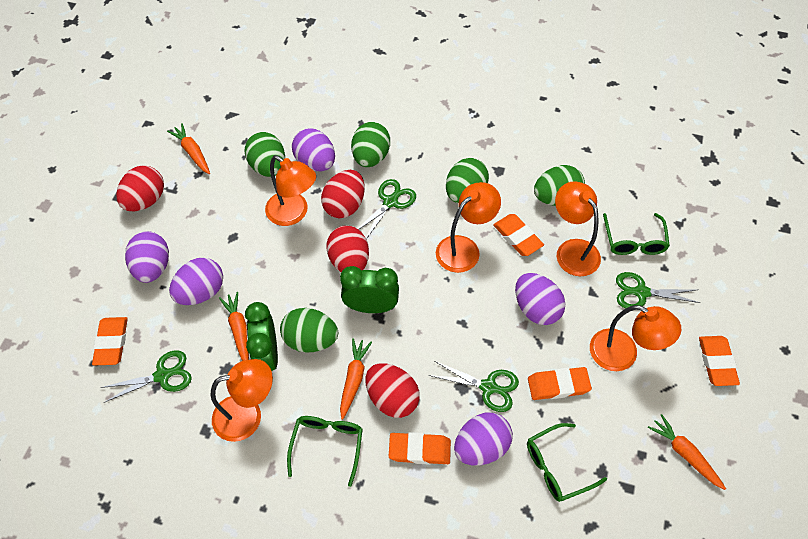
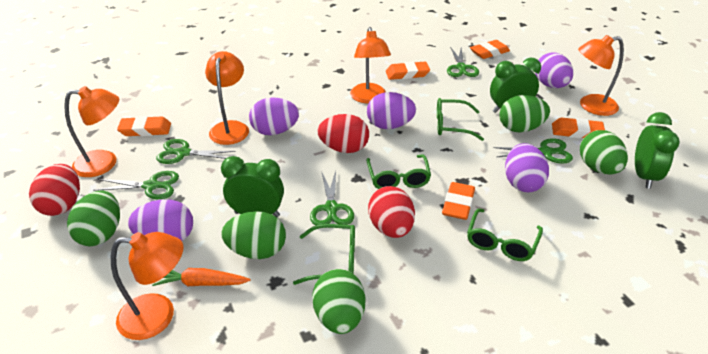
green clock: [245,302,278,371] [340,266,399,313] = 2 -> [221,156,284,217] [490,58,541,113] [635,112,680,189] = 3
green glasses: [287,416,363,487] [527,423,607,502] [603,213,670,255] = 3 -> [293,224,355,285] [366,155,431,189] [437,98,484,141] [467,208,543,261] = 4
green scissors: [100,350,192,403] [358,179,416,239] [429,361,519,412] [616,272,701,309] = 4 -> [93,171,179,199] [156,139,236,164] [310,171,354,226] [447,47,479,77] [493,138,573,164] = 5
orange carrot: [167,123,210,174] [219,292,249,361] [340,338,372,420] [648,414,726,490] = 4 -> [152,268,251,286] = 1
red egg: [116,165,164,211] [321,170,365,218] [326,225,369,272] [366,363,420,418] = 4 -> [29,164,80,216] [318,114,369,153] [368,186,415,238] = 3

